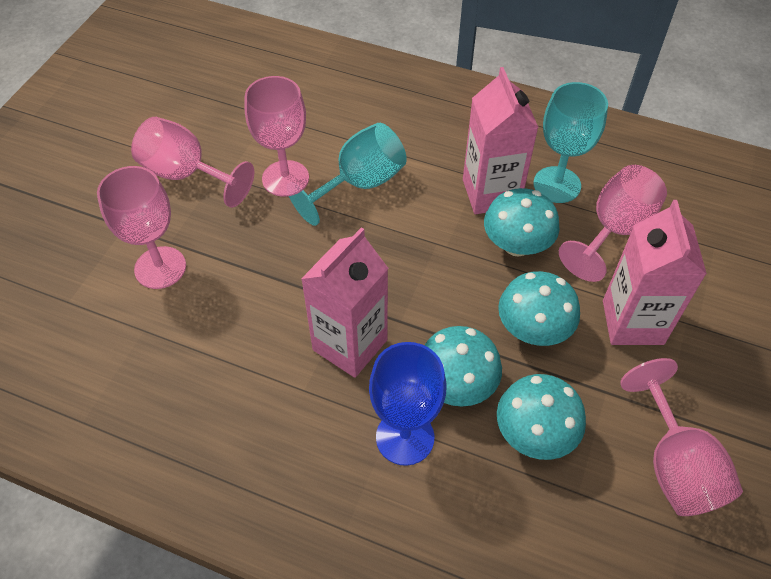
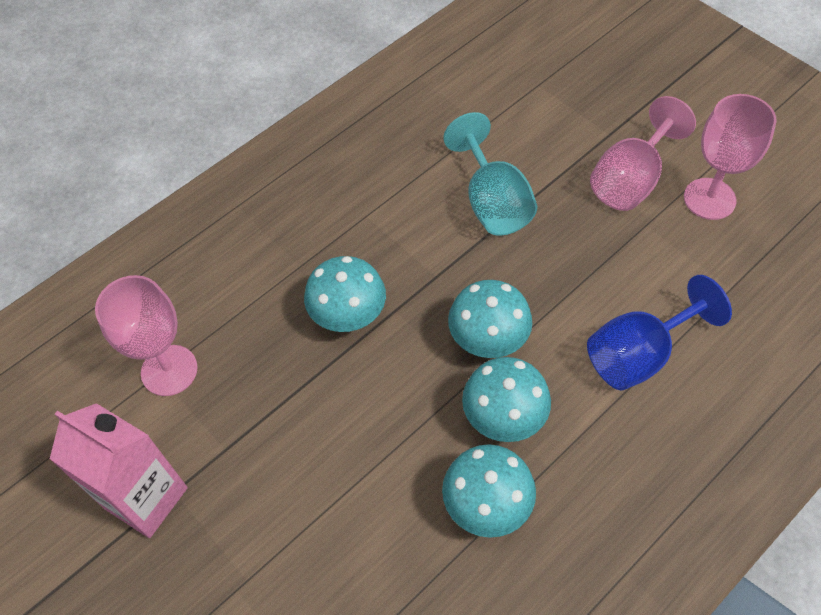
pink carton: [301,227,388,378] [463,67,539,214] [603,200,707,345] = 3 -> [50,403,188,538] = 1
pink goblet: [97,166,186,289] [131,117,254,208] [245,76,309,197] [559,165,667,282] [620,358,743,516] = 5 -> [95,275,198,396] [590,96,696,211] [684,94,777,220] = 3
turquoise goblet: [287,123,407,226] [533,82,608,203] = 2 -> [443,112,537,236] = 1

